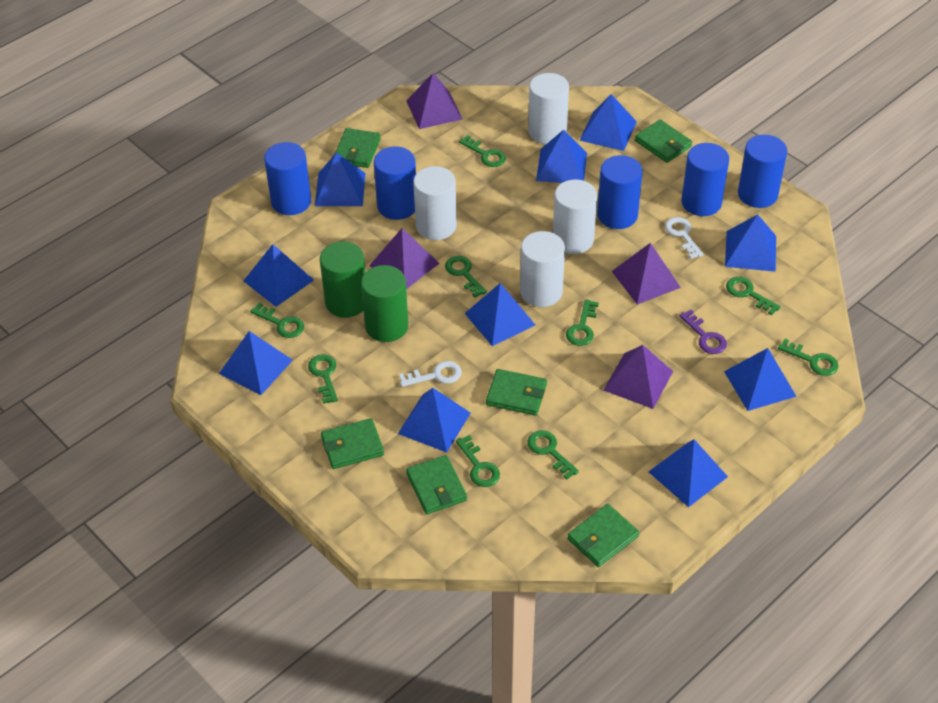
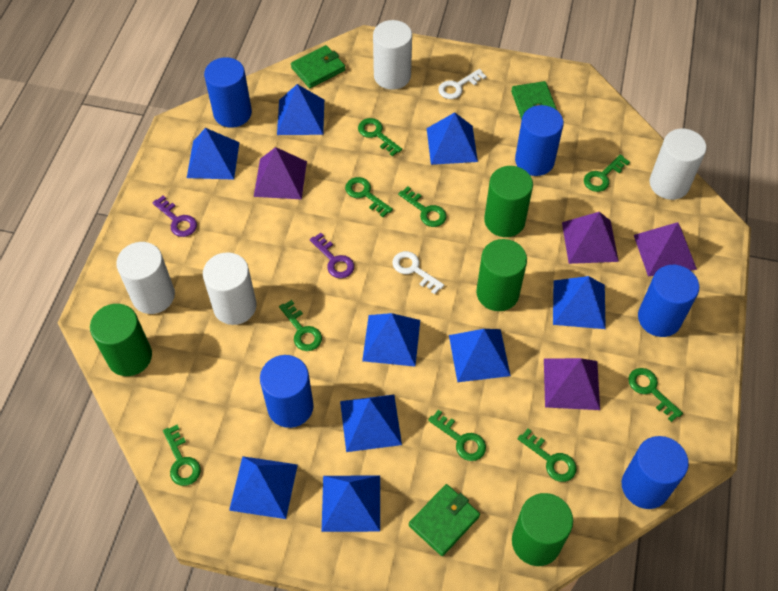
blue pyramid: [219,331,293,395] [244,244,314,307] [315,153,365,206] [398,388,471,453] [465,283,535,346] [536,130,587,183] [579,94,637,151] [649,440,728,507] [724,348,797,411] [725,214,776,272] = 10 -> [187,128,240,180] [229,456,298,519] [277,84,324,135] [322,475,380,532] [340,395,402,452] [362,313,420,366] [427,112,478,165] [449,329,511,382] [553,276,606,329] = 9
green cylinder: [320,241,365,318] [361,265,409,342] = 2 -> [90,304,152,376] [476,239,527,311] [484,166,533,237] [512,493,573,566] = 4
green wallet: [321,418,384,469] [334,128,381,168] [406,455,467,514] [486,369,547,415] [567,504,639,567] [635,120,692,163] = 6 -> [291,45,345,88] [409,484,480,556] [511,81,557,120] = 3
purple key: [679,310,727,354] = 1 -> [152,195,197,237] [310,233,354,278] = 2

